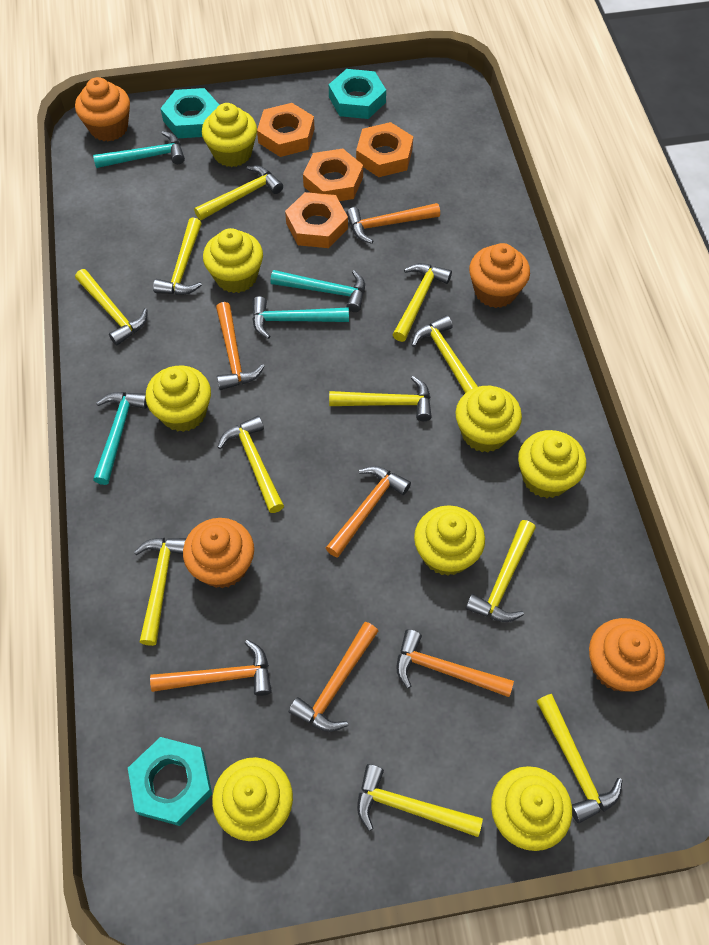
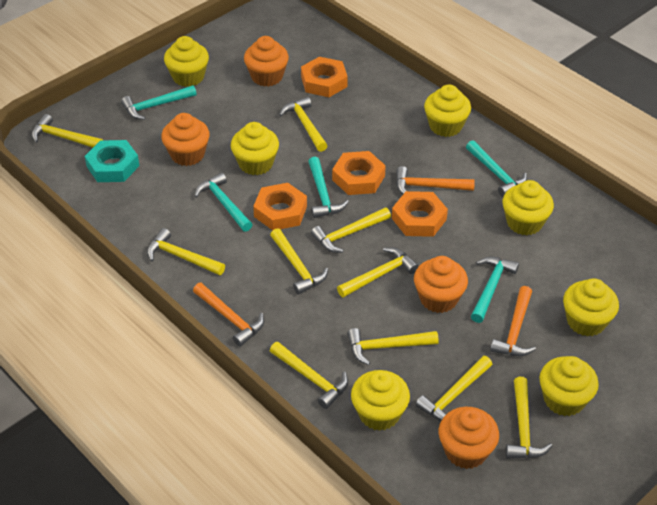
orange hammer: [150,640,272,696] [216,302,265,390] [289,622,378,732] [326,466,411,558] [346,203,440,244] [396,629,514,697] = 6 -> [193,283,264,347] [396,166,475,194] [490,286,536,356] = 3
turquoise hammer: [93,131,185,168] [93,392,147,485] [252,296,349,339] [271,270,365,312] = 4 -> [121,85,197,120] [195,172,253,232] [308,156,349,218] [466,140,527,197] [471,256,519,323] = 5
turquoise nut: [128,737,212,826] [160,88,219,138] [329,69,386,119] = 3 -> [85,140,140,182] = 1
yellow cupcake: [145,365,211,432] [202,103,257,167] [203,228,263,293] [212,757,293,841] [414,505,485,576] [455,386,522,452] [491,766,572,851] [518,430,586,498] = 8 -> [164,36,209,87] [231,122,279,175] [351,370,410,431] [424,85,471,137] [502,180,554,235] [539,356,599,416] [563,278,619,337] = 7
yellow hammer: [75,269,148,346] [134,538,186,646] [153,218,202,295] [194,166,283,220] [217,416,284,513] [329,376,432,421] [357,764,483,837] [392,263,452,342] [412,315,478,393] [466,520,536,622] [536,694,622,823] = 11 -> [31,114,103,148] [147,228,225,276] [270,228,328,295] [270,342,348,409] [279,97,327,152] [311,207,391,253] [337,247,419,298] [347,328,439,365] [415,356,492,421] [506,377,552,459] = 10

